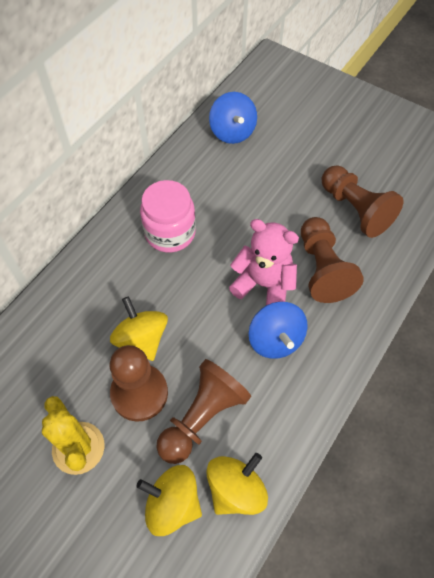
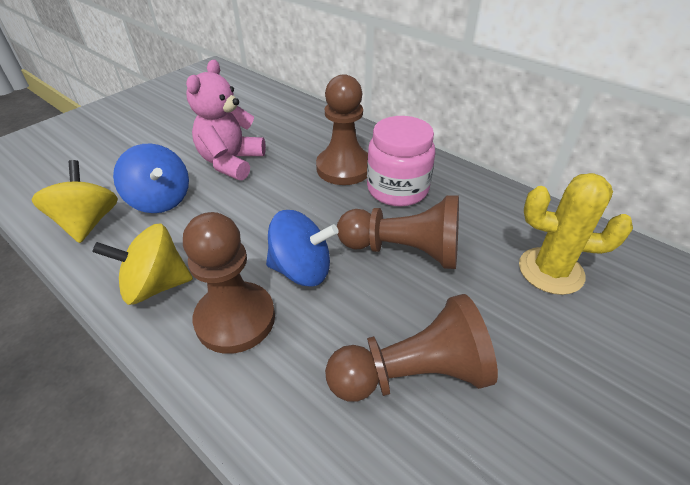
yellow spinning top: [110,296,168,361] [137,465,202,536] [207,453,268,515] = 3 -> [32,160,118,243] [92,224,193,305] = 2

